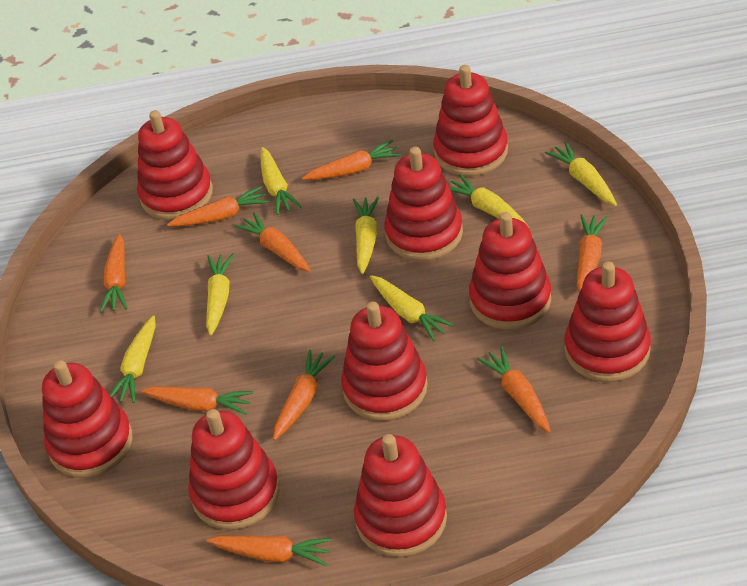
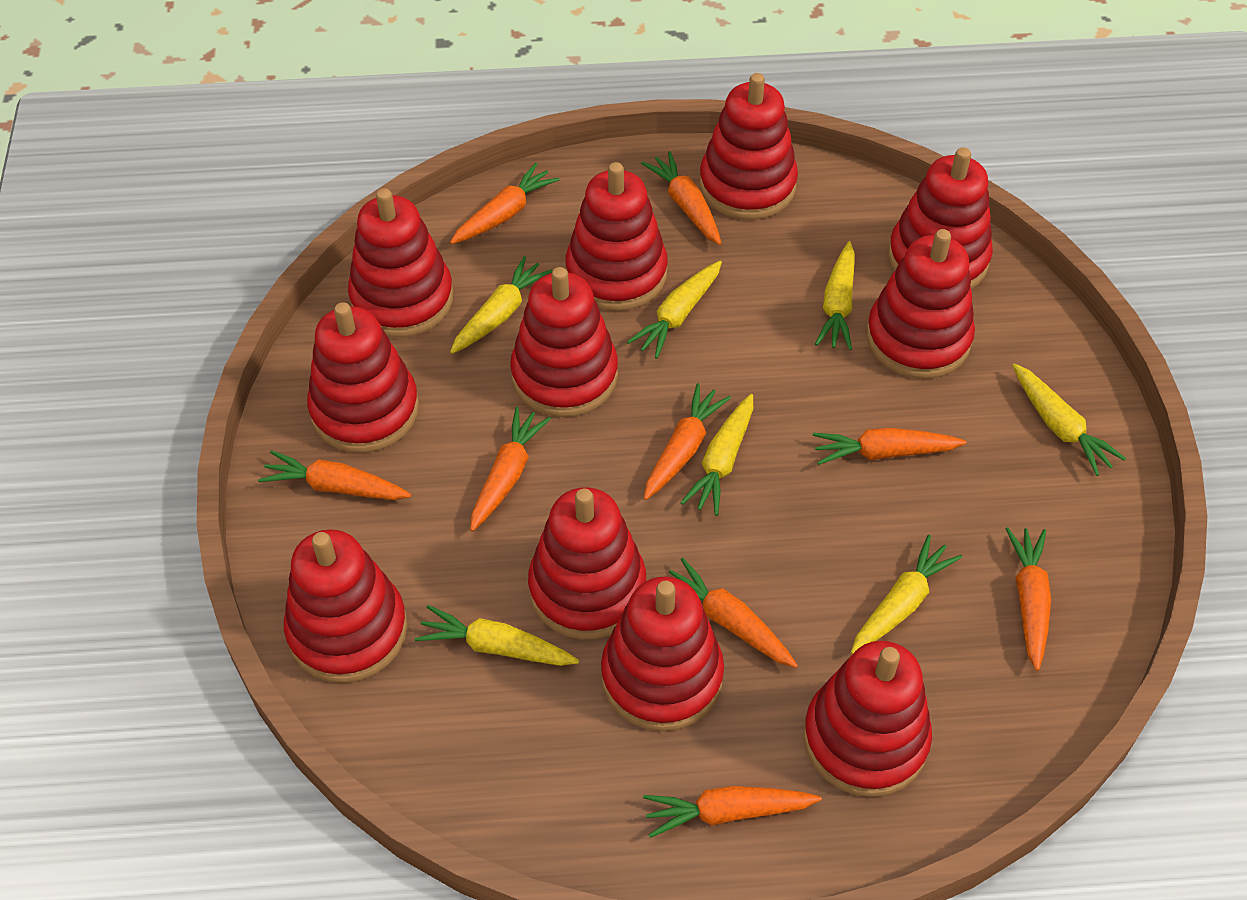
red stacking toy: [42,360,133,478] [137,110,213,220] [188,409,279,530] [341,302,428,421] [354,434,447,557] [384,147,463,261] [433,65,508,176] [469,212,551,330] [564,261,651,382] = 9 -> [284,529,407,683] [307,302,419,453] [348,188,453,337] [510,267,618,417] [528,487,646,639] [566,162,668,311] [601,577,724,731] [700,73,798,220] [803,641,932,797] [867,229,975,379] [888,147,993,289] = 11

